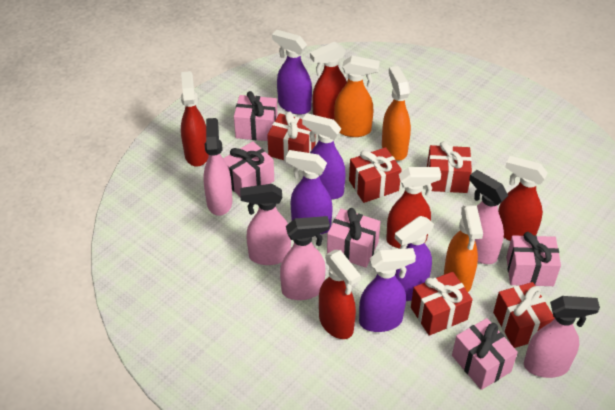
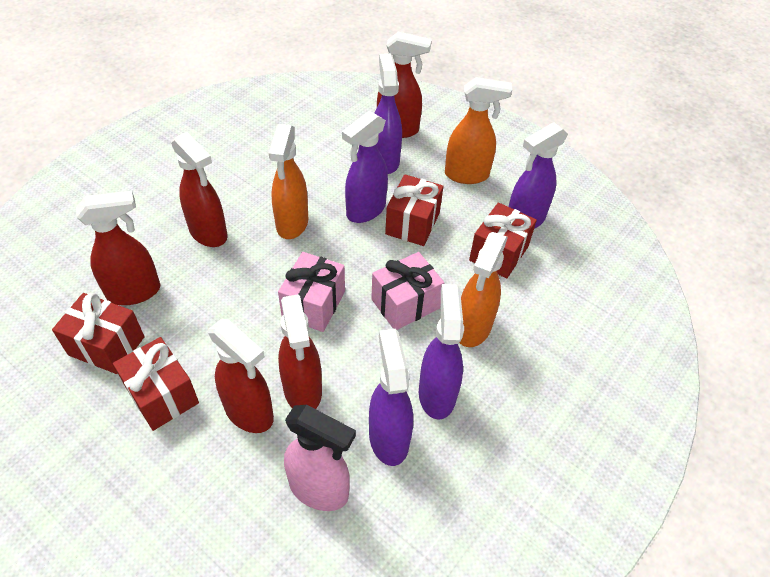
pink gift: [223,141,274,198] [234,91,278,141] [327,208,381,268] [452,318,518,390] [506,232,561,286] = 5 -> [278,252,345,332] [371,252,444,330] = 2
pink spray bottle: [203,118,232,216] [240,184,291,265] [280,216,330,300] [469,170,508,264] [524,296,600,378] = 5 -> [284,405,356,511] = 1
red gift: [267,111,316,161] [349,147,402,203] [411,272,473,336] [427,141,472,193] [493,282,555,348] = 5 -> [52,293,145,374] [113,337,199,431] [385,174,443,246] [469,202,537,279] = 4

